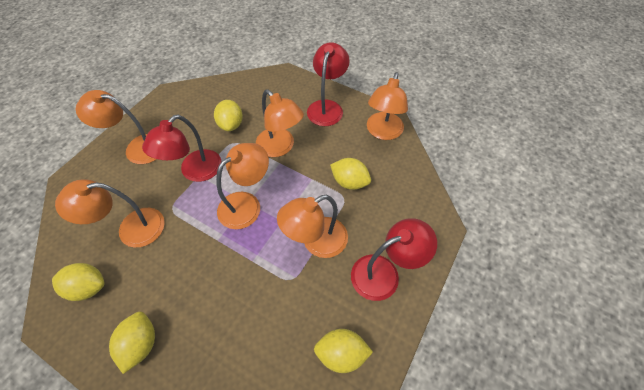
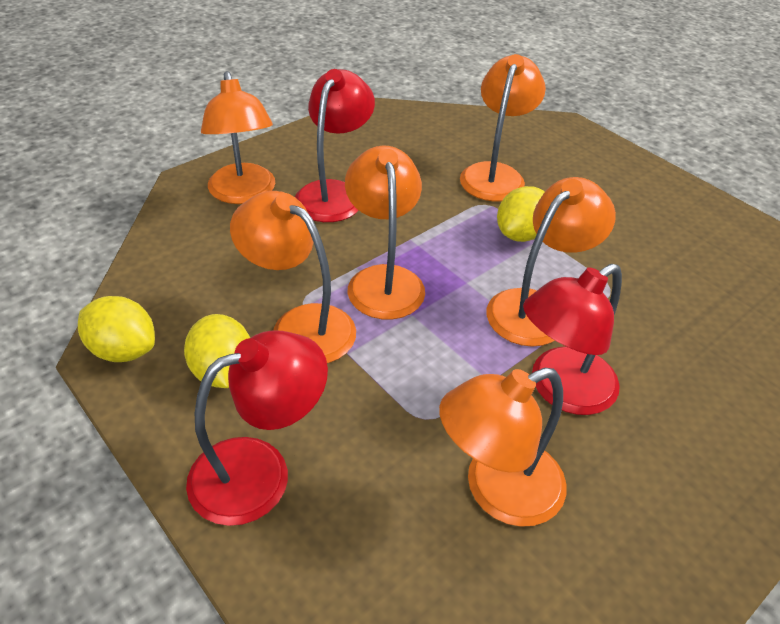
yellow lemon: [52,263,105,301] [109,312,155,374] [214,100,243,131] [314,329,373,373] [330,158,371,190] = 5 -> [78,296,155,362] [184,314,250,388] [497,186,545,242] = 3

